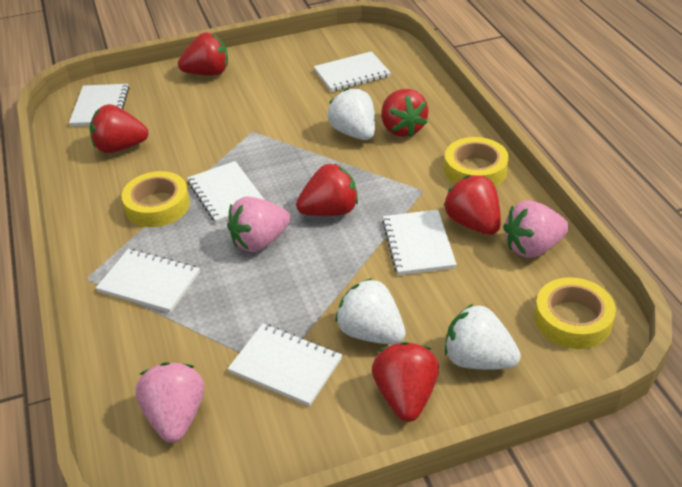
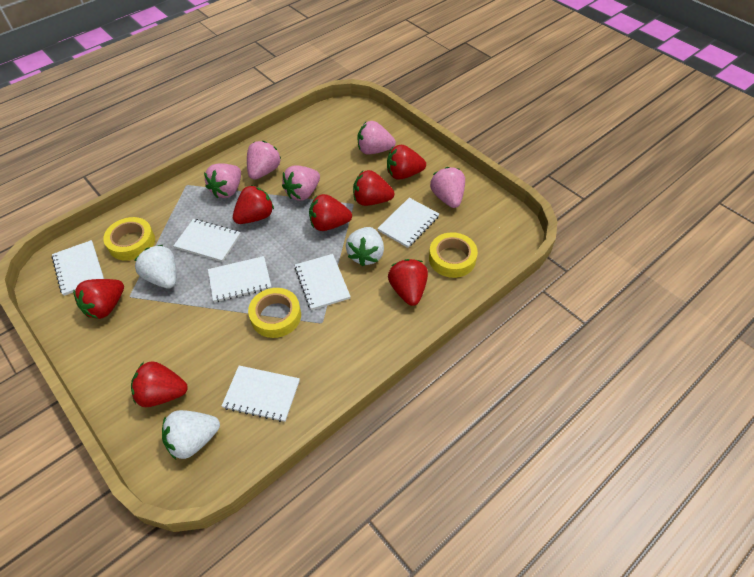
pink strawberry: [136,362,204,443] [227,196,291,252] [503,200,569,258] = 3 -> [204,163,241,198] [247,141,281,180] [282,166,320,201] [357,121,396,154] [430,167,465,208] = 5
red strawberry: [90,104,149,153] [178,32,228,76] [296,163,358,216] [372,342,439,422] [381,89,429,137] [444,175,501,235] = 6 -> [73,279,124,319] [131,361,188,407] [233,185,274,224] [309,194,352,231] [353,170,394,206] [387,145,426,180] [388,259,428,306] = 7

